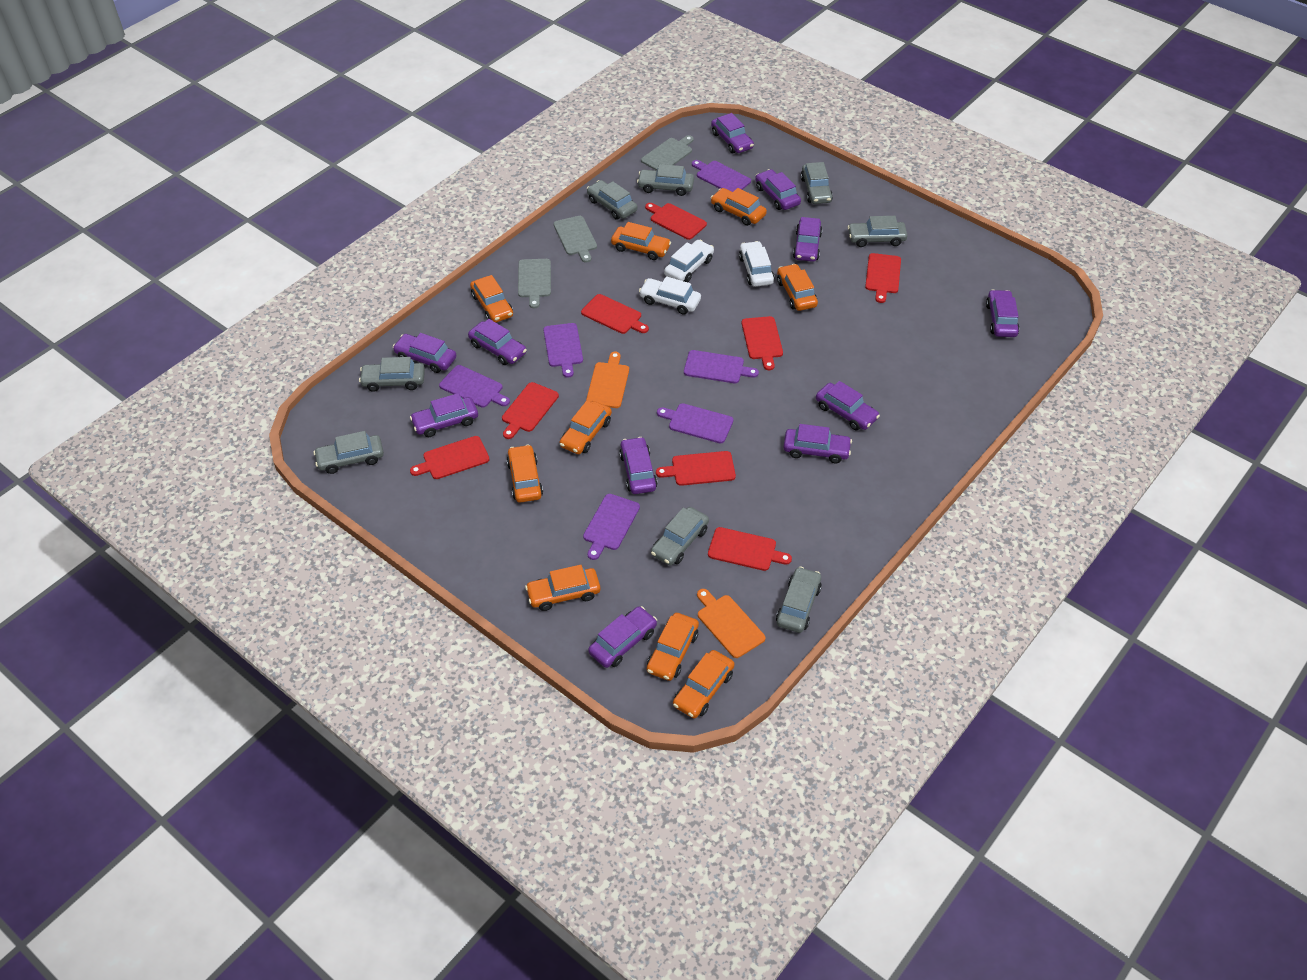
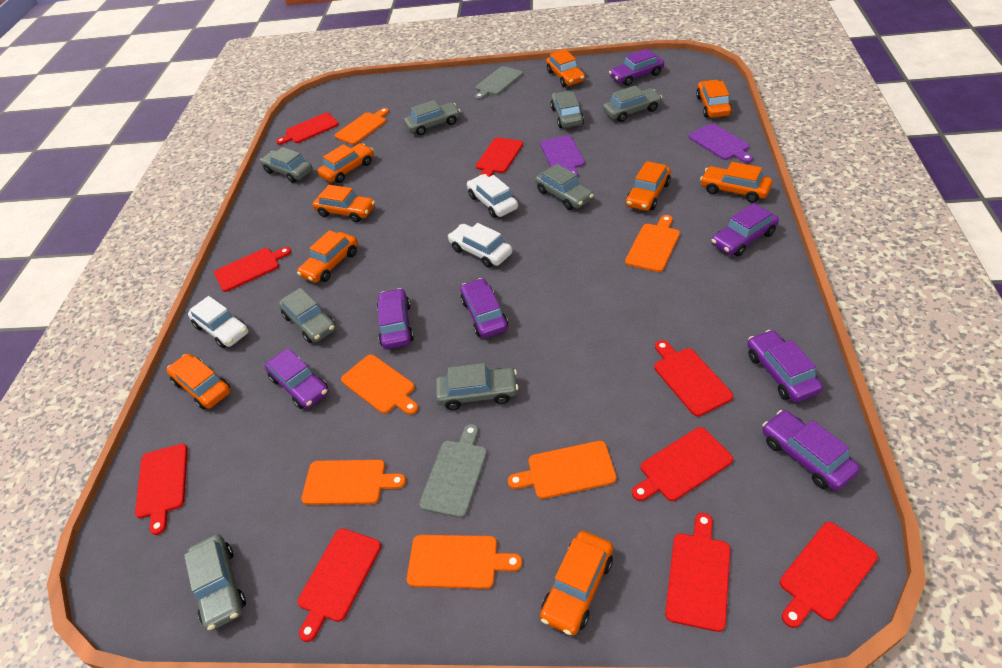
grey cutting board: [518,259,551,308] [554,216,597,263] [641,135,694,171] = 3 -> [419,424,487,518] [475,66,523,100] = 2
orange cutting board: [586,352,629,408] [697,589,765,658] = 2 -> [301,460,406,505] [334,108,389,145] [341,354,418,415] [407,535,522,589] [508,441,616,499] [625,215,680,272] = 6
purple car: [393,333,456,373] [410,393,478,437] [468,319,527,365] [588,606,657,668] [619,437,658,494] [711,113,754,153] [755,169,801,210] [783,424,852,463] [793,217,822,262] [816,381,880,430] [986,290,1020,337] = 11 -> [265,348,329,409] [377,288,414,349] [460,278,508,338] [609,49,664,86] [711,203,779,256] [747,330,823,402] [763,410,860,491] = 7
purple cutting board: [439,365,510,408] [543,323,583,378] [583,494,640,560] [657,403,733,443] [684,350,759,383] [692,160,751,192] = 6 -> [541,135,585,177] [689,123,753,163] = 2
red cutting board: [410,436,490,479] [502,382,559,439] [581,294,649,334] [645,203,707,240] [656,451,736,486] [708,527,792,571] [742,316,783,370] [865,253,901,303] = 8 -> [135,444,188,535] [214,247,291,292] [276,113,339,145] [298,528,381,642] [476,137,523,177] [632,427,733,501] [654,340,733,416] [665,513,730,632] [780,522,878,628] = 9

